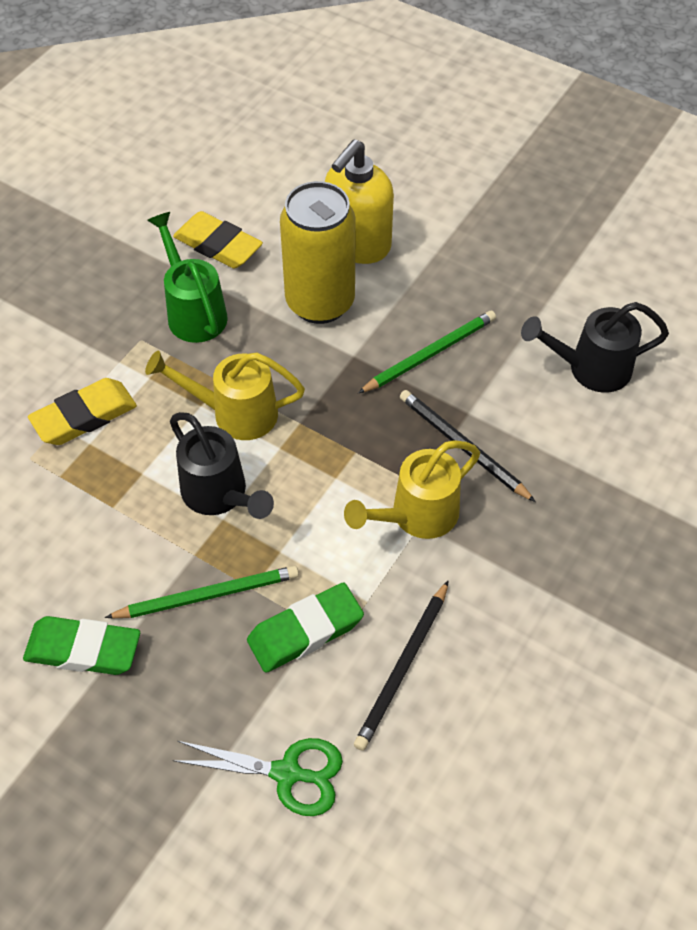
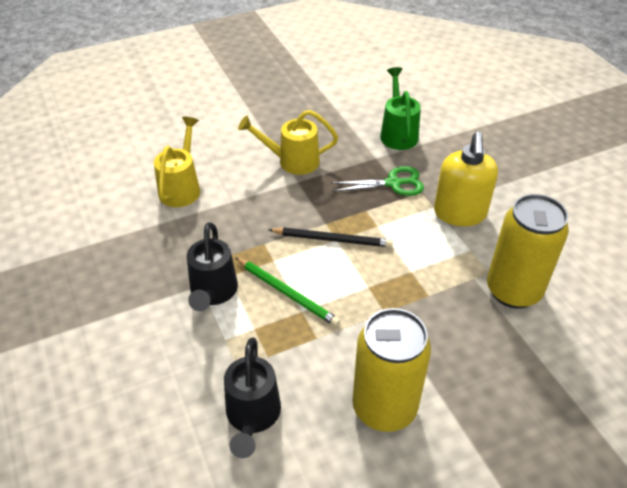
black pencil: [354,580,449,751] [400,390,536,502] = 2 -> [268,228,393,247] = 1
green eraser: [23,616,140,675] [247,582,364,673] = 2 -> none = 0
green pencil: [105,566,299,618] [358,311,496,393] = 2 -> [235,257,340,327] = 1
yellow can: [280,181,356,324] = 1 -> [352,308,431,432] [487,194,569,309] = 2
yellow eraser: [28,378,137,445] [173,211,263,268] = 2 -> none = 0

